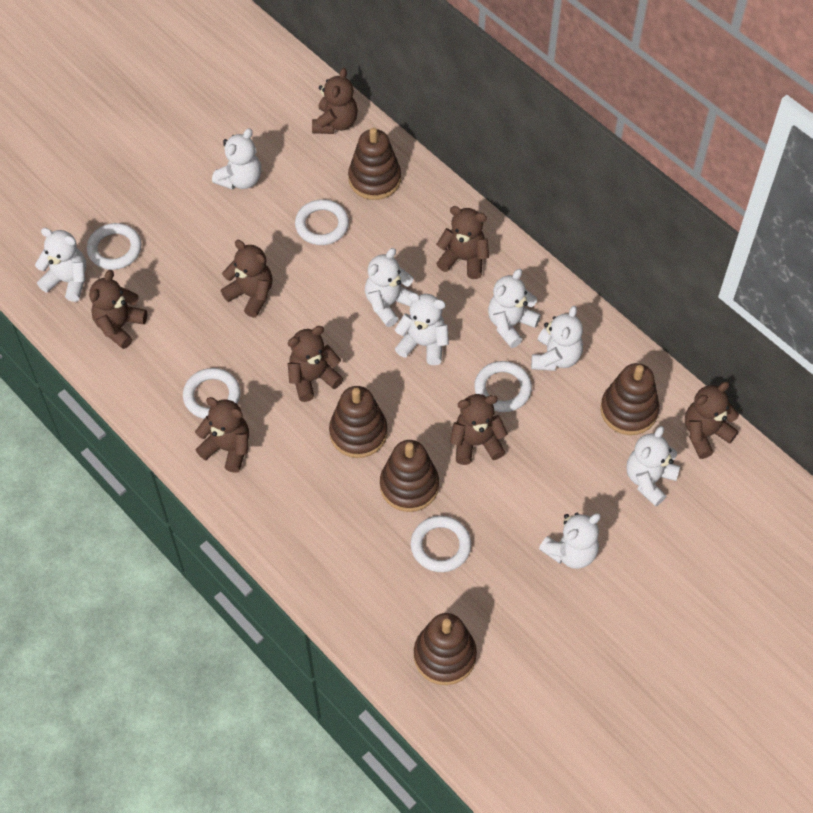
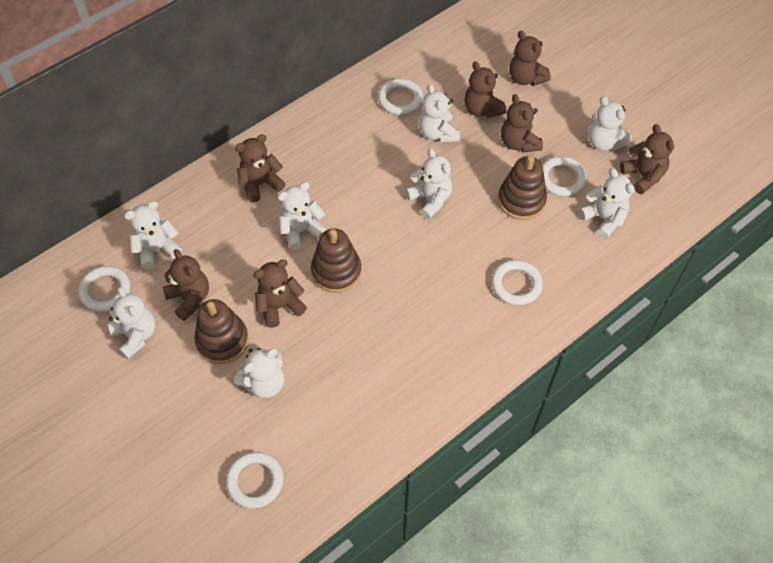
brown stacking toy: [329,386,387,458] [348,128,401,200] [380,440,439,512] [414,613,477,685] [600,363,659,435] = 5 -> [194,299,249,364] [311,228,362,293] [498,155,547,220] = 3
brown teddy bear: [89,270,147,349] [195,397,249,473] [221,240,273,318] [288,326,343,402] [312,68,358,134] [436,206,489,279] [450,394,508,465] [685,382,739,459] = 8 -> [163,249,209,321] [235,134,286,202] [253,260,307,328] [464,61,506,118] [501,94,543,153] [509,31,551,86] [620,124,674,194] = 7

